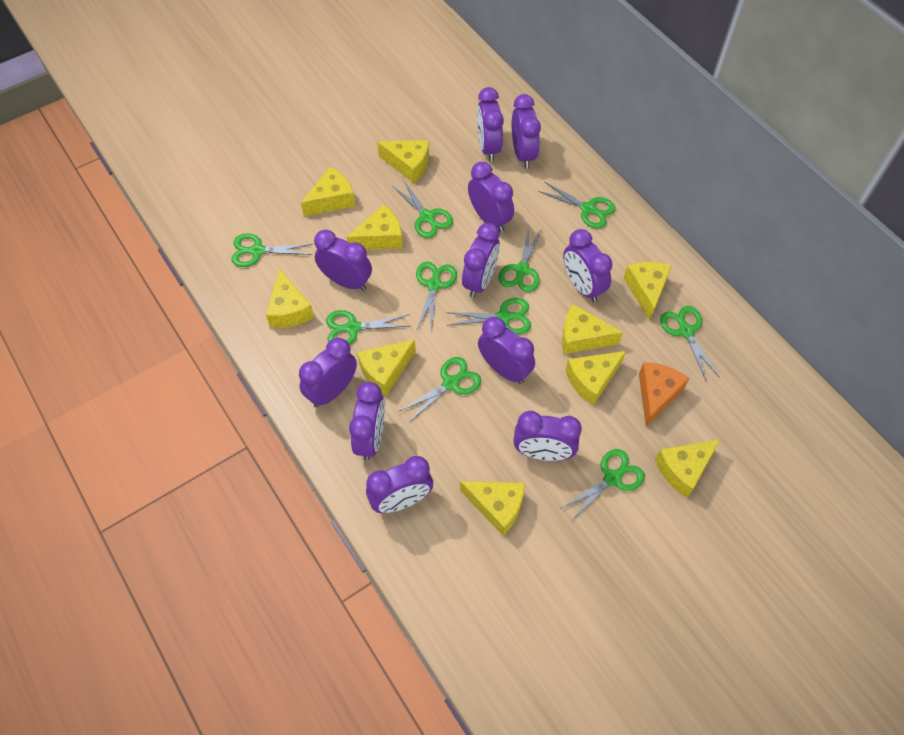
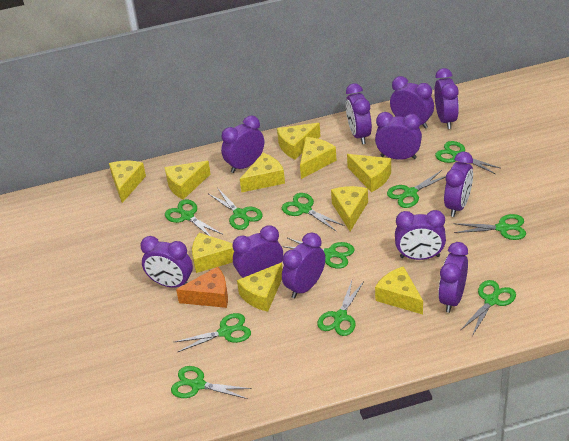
green scissors: [231,233,312,267] [326,310,410,345] [392,180,453,238] [400,357,481,423] [416,262,457,331] [446,298,531,334] [498,228,542,292] [538,182,615,229] [560,449,645,522] [660,306,719,380] = 10 -> [165,200,222,236] [171,366,252,399] [175,313,251,352] [209,188,263,230] [281,193,345,232] [282,238,355,269] [317,280,364,336] [387,170,446,208] [435,141,500,174] [453,214,526,240] [461,280,516,336] = 11

